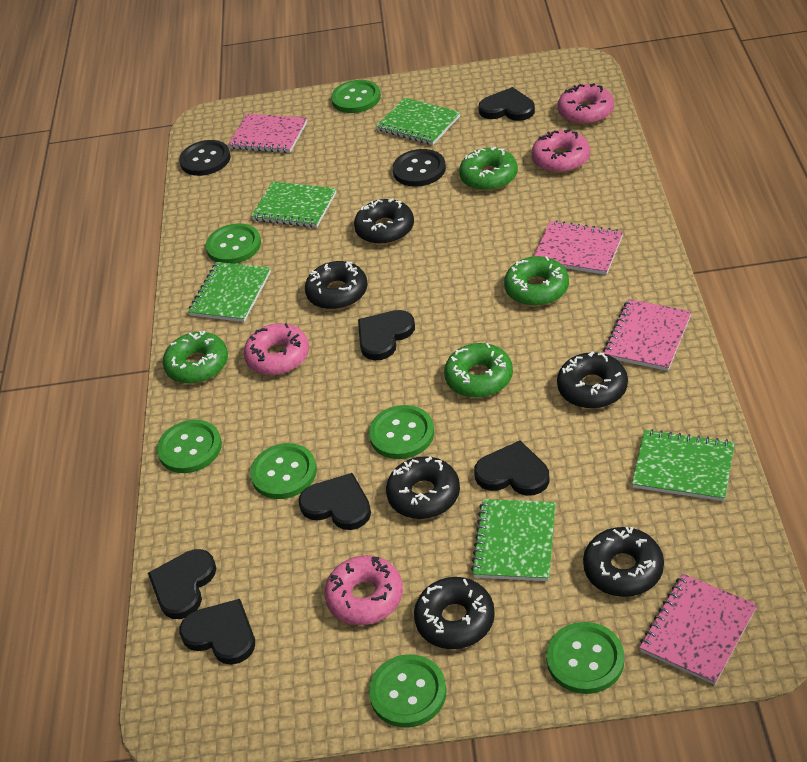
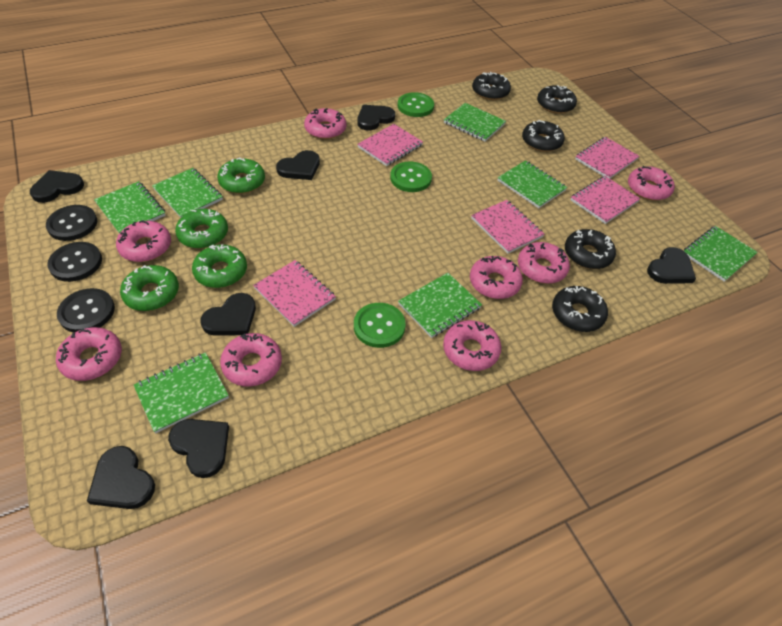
black button: [179,140,231,176] [392,149,446,187] = 2 -> [46,205,97,241] [47,242,102,282] [57,288,115,333] = 3
black donut: [305,261,368,310] [354,198,414,244] [386,456,460,519] [414,577,495,649] [557,351,628,409] [583,527,664,597] = 6 -> [472,72,511,100] [522,120,565,152] [537,85,577,114] [552,286,608,332] [565,229,616,269] = 5
black heart: [148,549,216,619] [179,599,255,665] [298,473,371,530] [358,310,415,360] [474,441,549,496] [479,87,535,121] = 6 -> [30,170,84,203] [87,446,155,509] [168,419,229,478] [200,293,256,336] [276,150,320,180] [357,105,395,130] [647,247,696,284] = 7
green button: [157,420,222,473] [206,223,261,264] [250,443,317,499] [331,80,381,113] [369,405,434,459] [369,654,447,728] [546,622,624,694] = 7 -> [354,303,406,348] [390,162,432,192] [398,92,434,117] = 3
green notebook: [188,262,271,322] [251,181,337,228] [376,97,461,145] [471,499,556,581] [632,429,735,501] = 5 -> [94,181,166,233] [134,352,229,433] [152,168,223,218] [398,273,482,338] [444,103,506,142] [498,160,567,208] [684,226,758,282] = 7
pink donut: [244,323,309,375] [324,555,403,625] [532,129,590,173] [558,83,614,125] = 4 -> [56,327,122,381] [116,220,171,262] [220,333,282,386] [304,108,346,139] [443,320,501,371] [470,256,523,299] [518,242,570,284] [628,166,675,201] = 8
pink notebook: [228,114,307,153] [533,220,623,275] [603,299,692,371] [639,574,757,685] = 4 -> [253,260,336,327] [357,124,423,166] [471,200,544,254] [571,176,640,224] [575,137,639,179] = 5

